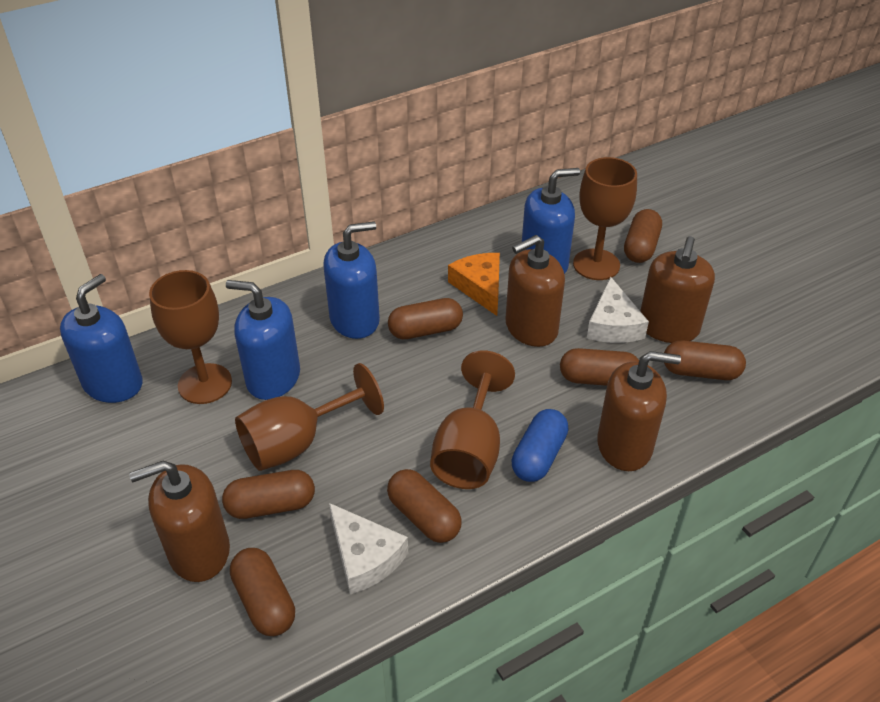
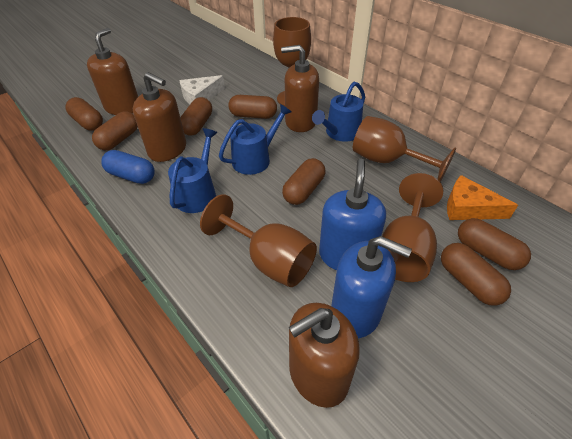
blue soap dispenser: [60,274,143,403] [226,280,300,400] [323,221,380,339] [522,168,580,274] = 4 -> [319,158,386,270] [331,236,412,338] = 2
blue watering can: none = 0 -> [168,128,217,213] [219,104,291,175] [312,82,365,142] = 3
white cheese: [329,503,408,594] [587,277,649,343] = 2 -> [179,75,225,104] = 1

